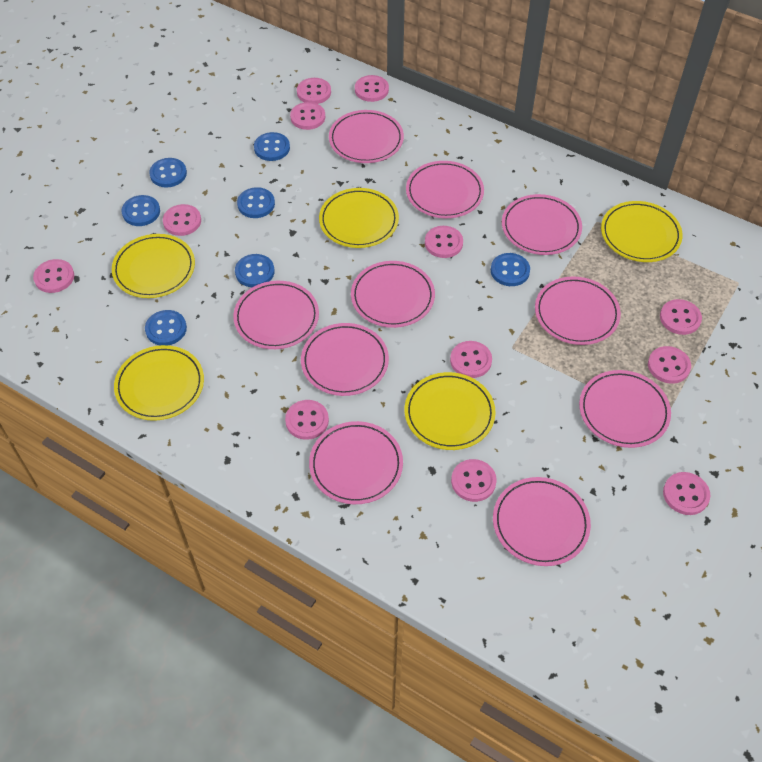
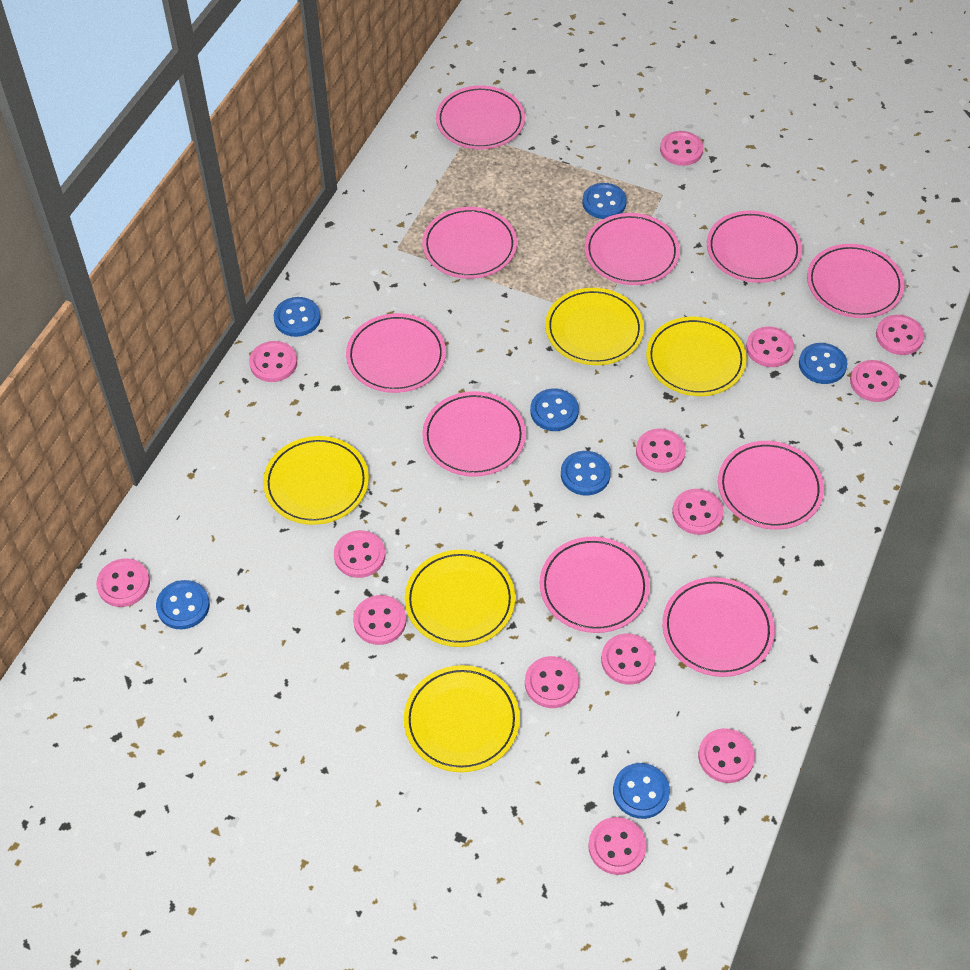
pink button: [33,259,74,293] [163,204,201,236] [285,400,329,440] [290,102,325,130] [297,78,331,104] [355,75,389,102] [425,226,463,258] [450,341,492,378] [451,459,497,502] [648,346,691,384] [660,299,702,335] [663,472,711,515] = 12 -> [96,559,150,607] [249,341,297,382] [334,530,385,578] [353,595,406,645] [525,656,579,708] [588,817,647,875] [601,633,655,685] [636,429,686,473] [660,131,704,166] [672,489,724,535] [698,728,755,783] [746,326,794,367] [850,360,900,402] [876,315,924,355] = 14

